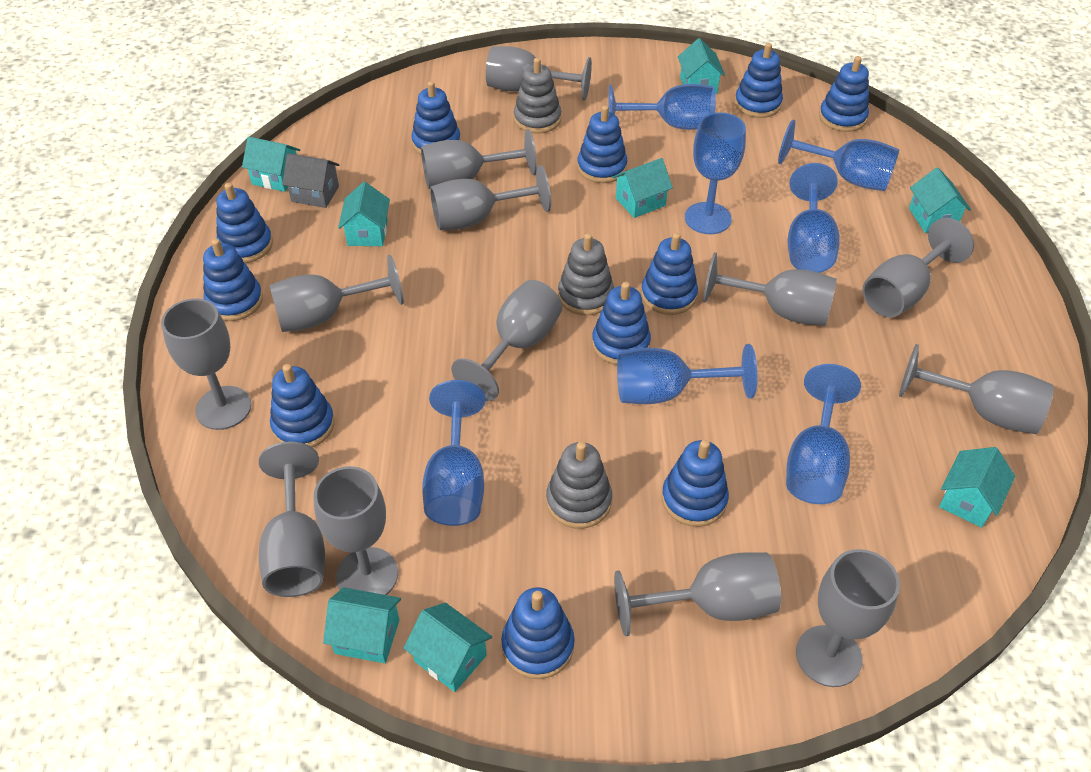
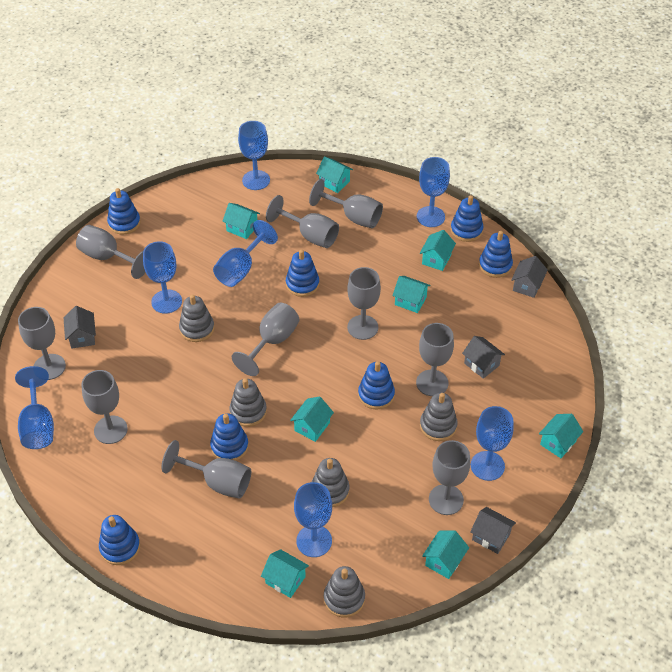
blue stacking toy: [203,239,263,321] [216,183,273,263] [270,364,335,447] [411,81,461,155] [501,587,575,679] [577,105,627,183] [592,282,651,365] [641,233,698,315] [662,440,729,527] [735,43,783,118] [819,56,869,132] = 11 -> [99,515,140,565] [107,188,141,235] [210,413,249,461] [286,250,319,297] [358,361,395,409] [451,195,484,242] [479,231,513,278] = 7
grey goblet: [161,299,251,430] [259,442,325,597] [269,255,404,332] [314,466,398,595] [421,129,537,189] [430,165,551,230] [451,280,562,401] [486,46,592,101] [614,552,781,636] [703,252,837,326] [796,549,900,687] [863,218,974,318] [899,344,1054,434] = 13 -> [18,307,66,380] [76,225,146,279] [81,370,128,444] [161,440,251,499] [232,303,299,376] [266,195,339,248] [309,179,383,228] [347,267,381,340] [416,323,454,396] [429,440,470,515] = 10
grey house: [282,153,339,208] = 1 -> [64,306,96,348] [462,336,505,379] [470,507,516,554] [511,256,548,298] = 4
grey stacking toy: [514,58,561,134] [546,442,612,529] [558,233,614,316] = 3 -> [179,295,214,342] [230,378,267,427] [312,458,350,507] [324,566,365,617] [420,393,458,441] = 5

